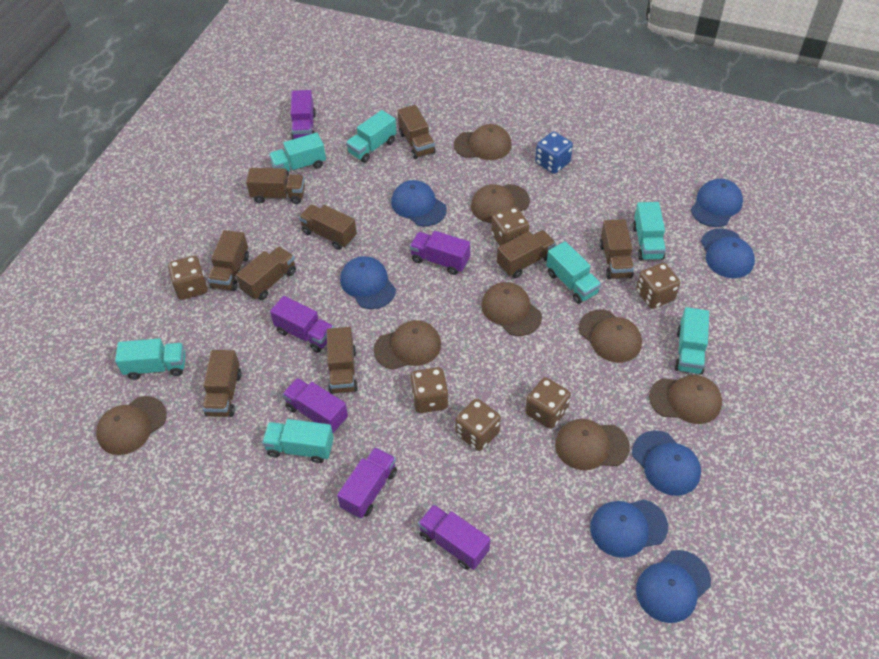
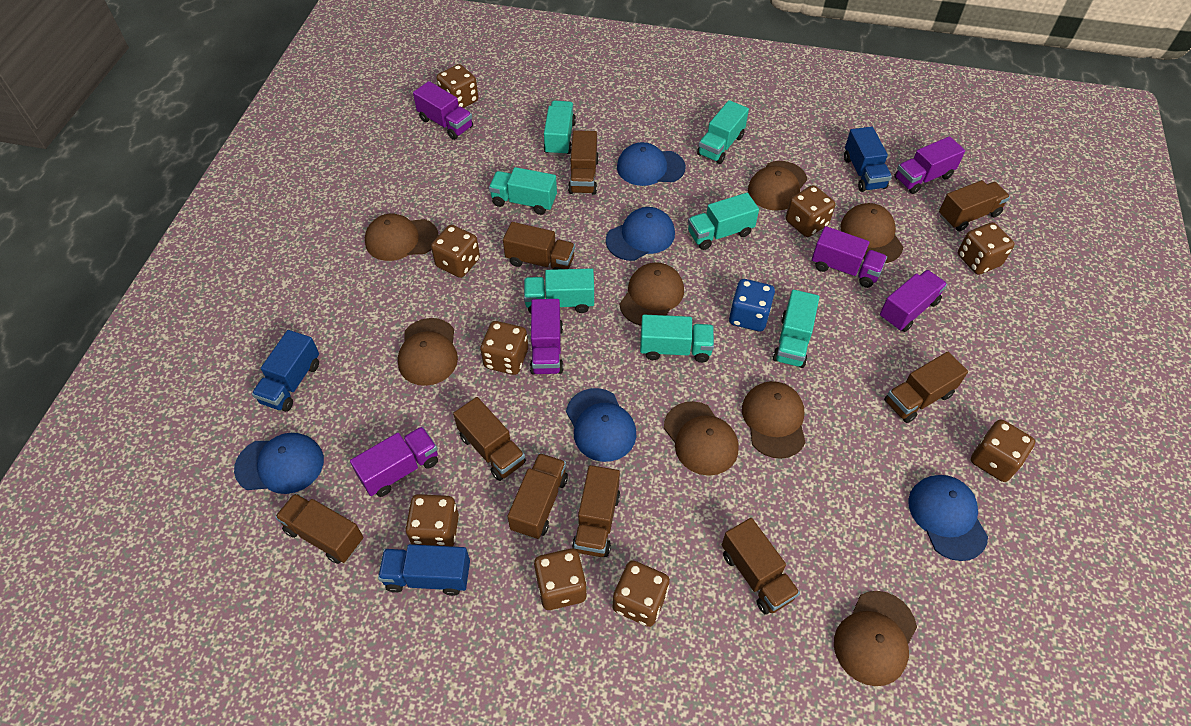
blue cap: [340,256,396,309] [391,180,447,226] [590,499,668,558] [632,430,701,496] [636,550,711,623] [691,179,743,227] [701,228,755,278] = 7 -> [234,433,324,494] [566,388,636,462] [606,207,675,261] [617,142,686,186] [908,475,988,561] = 5
blue truck: none = 0 -> [252,330,319,412] [378,544,470,596] [844,126,892,192] = 3
brown dice: [168,256,208,300] [410,367,449,413] [455,399,501,451] [491,207,529,246] [525,377,571,429] [636,263,680,309] = 6 -> [405,494,459,547] [431,225,480,278] [436,64,478,108] [480,321,528,375] [534,548,587,610] [613,560,670,627] [786,185,835,237] [958,222,1014,275] [971,419,1035,482] = 9

